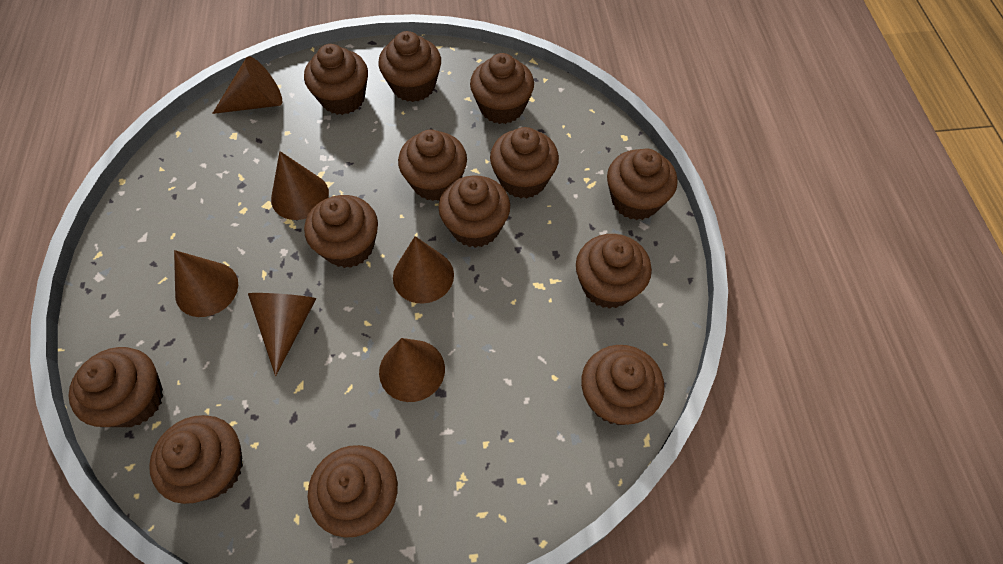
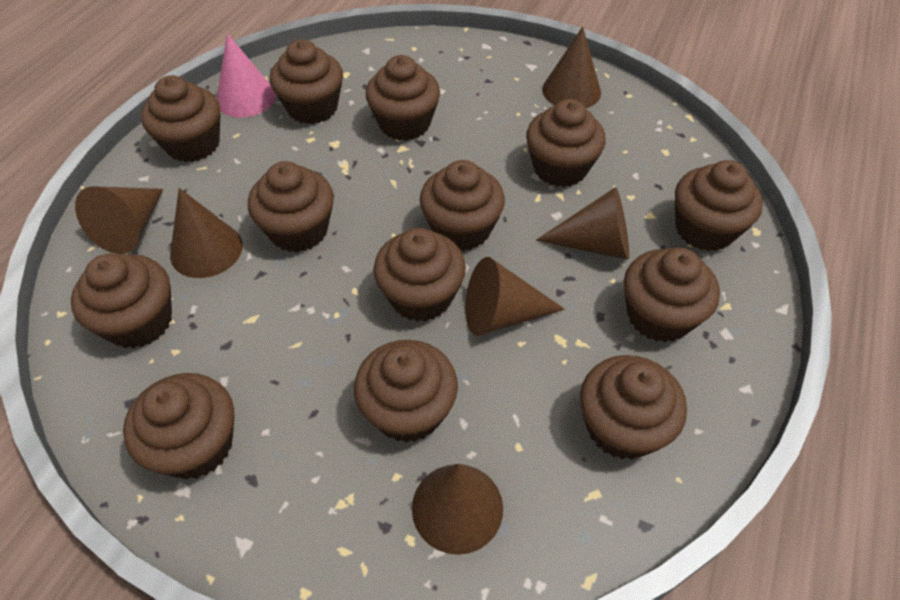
pink cone: none = 0 -> [216,34,276,117] = 1

